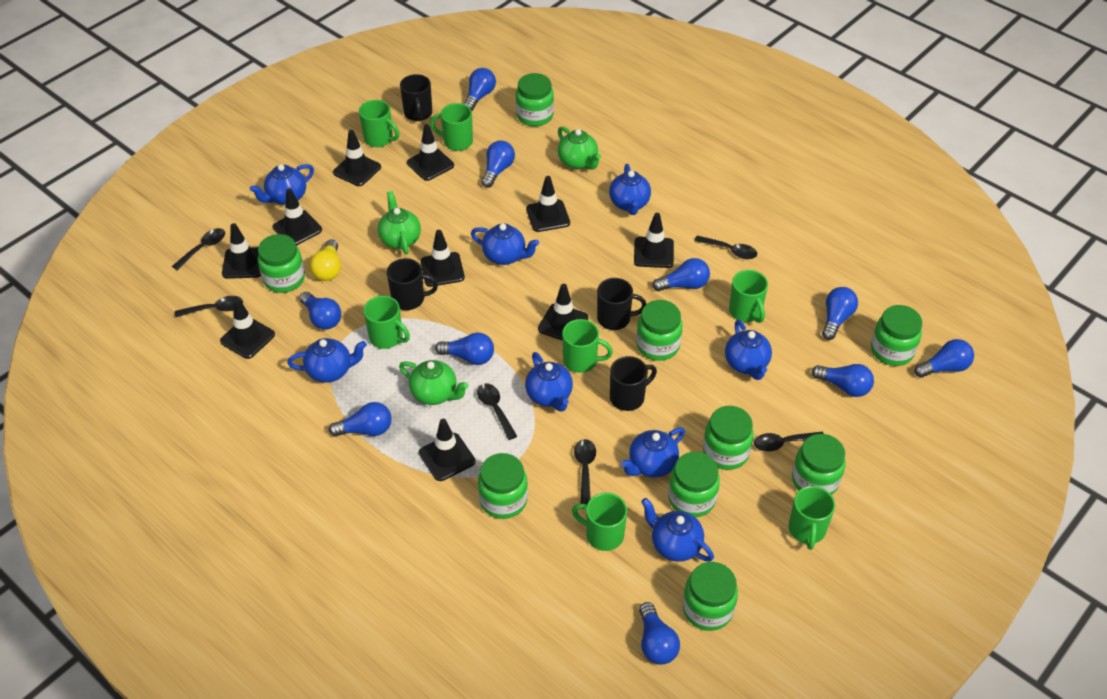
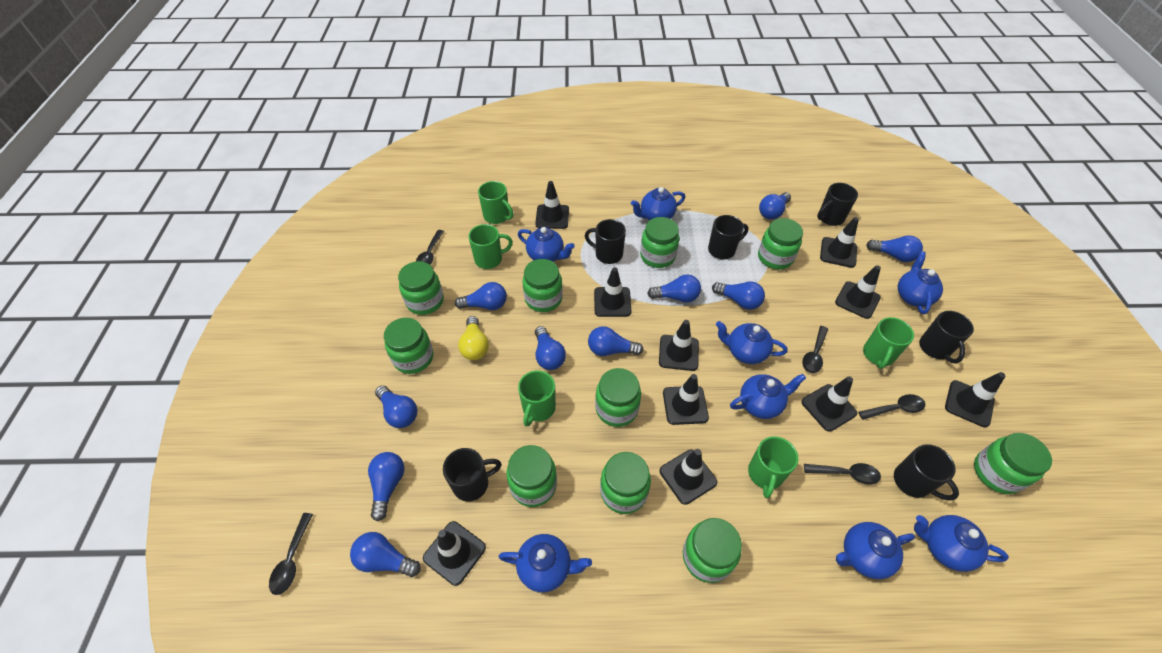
black mug: [387,258,438,310] [400,74,432,121] [597,278,646,330] [610,356,657,411] = 4 -> [443,448,501,501] [585,219,626,264] [708,215,748,259] [817,183,858,226] [894,444,959,501] [919,311,974,363] = 6
black spoon: [172,228,225,270] [175,296,243,317] [477,383,517,440] [574,439,596,504] [694,236,757,259] [754,432,824,452] = 6 -> [269,513,313,595] [416,230,444,265] [802,326,828,373] [804,463,881,484] [859,394,925,420] = 5
green jar: [258,234,305,293] [478,453,528,519] [516,73,554,126] [636,300,683,361] [668,452,720,517] [683,562,738,631] [703,406,754,470] [792,434,845,495] [871,305,922,366] = 9 -> [384,318,433,374] [398,261,444,315] [507,445,557,507] [523,259,563,312] [595,368,641,427] [600,452,651,514] [640,217,679,268] [683,518,742,583] [758,218,803,269] [974,433,1052,494] = 10
green mug: [359,100,399,147] [363,296,410,349] [430,103,473,151] [562,319,613,373] [572,493,627,551] [729,270,768,323] [789,486,835,550] = 7 -> [468,224,513,269] [478,181,514,224] [518,371,556,427] [748,436,798,498] [863,317,914,369] = 5
green teapot: [378,191,421,254] [399,360,469,405] [558,126,601,170] = 3 -> none = 0

